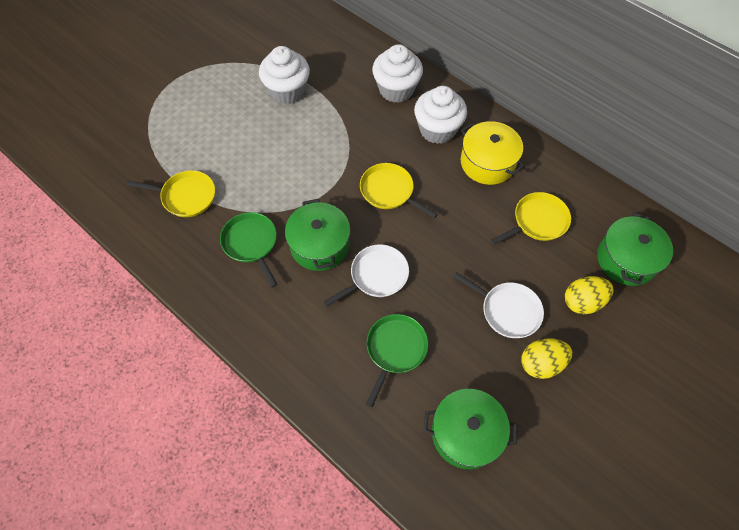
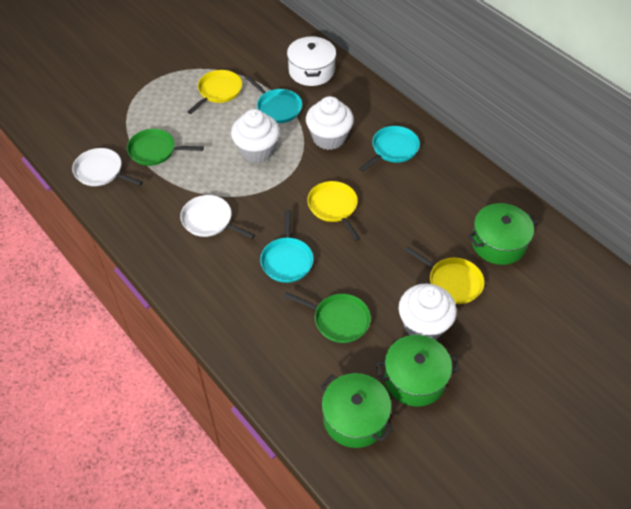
turquoise pan: none = 0 -> [245,75,302,123] [260,210,313,283] [359,126,420,172] = 3
white pot: none = 0 -> [287,36,336,86] = 1
yellow egg: [521,338,572,379] [565,276,613,314] = 2 -> none = 0
yellow pot: [461,121,525,185] = 1 -> none = 0

